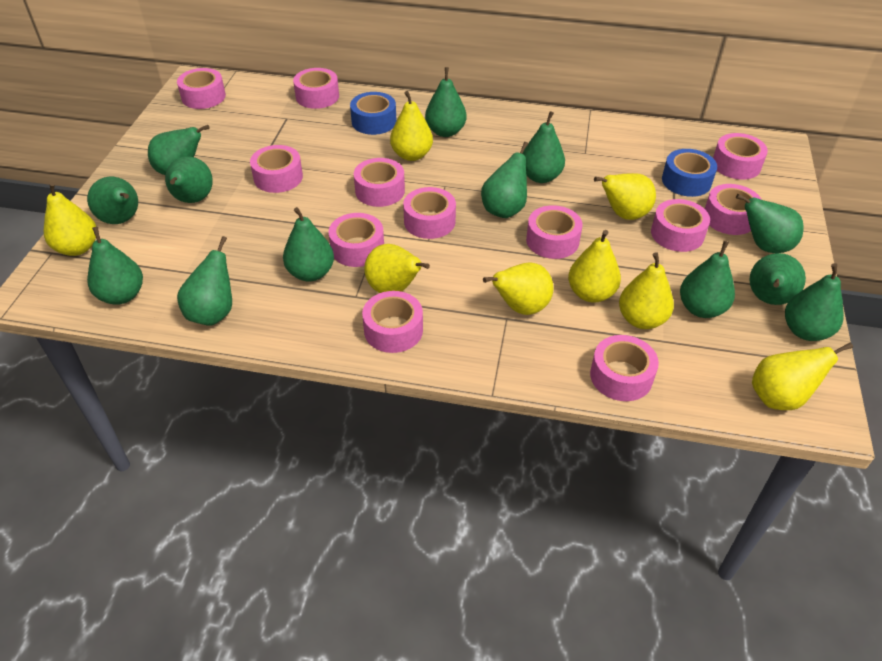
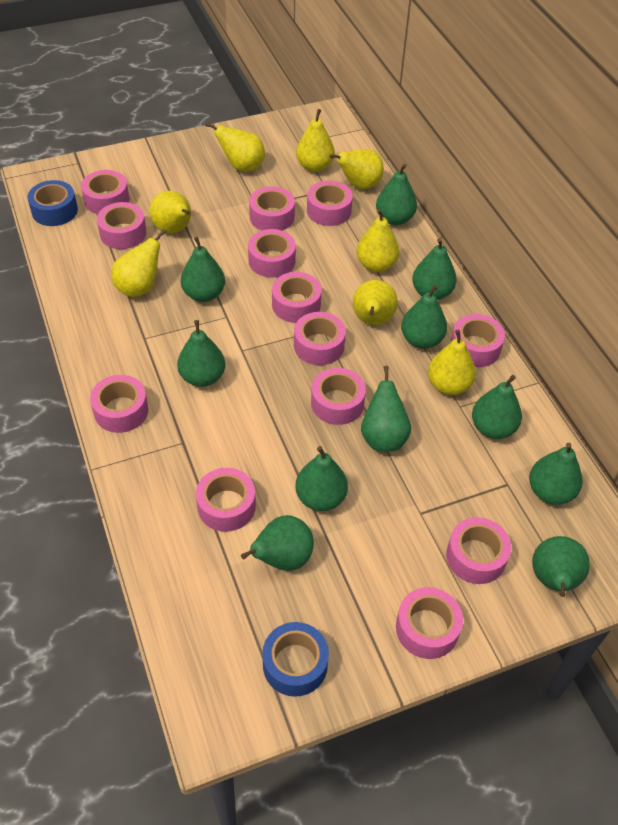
green pear: [87,177,138,224] [87,227,143,305] [148,125,210,175] [165,157,213,203] [177,236,232,326] [283,207,334,282] [425,67,467,137] [481,142,528,218] [523,111,565,183] [680,240,735,318] [736,194,804,253] [749,253,806,305] [785,263,844,341] = 13 -> [177,320,225,387] [181,237,225,302] [241,515,314,571] [296,446,348,511] [361,366,411,451] [376,164,417,225] [401,285,447,349] [412,238,457,300] [472,375,522,439] [529,443,583,505] [532,536,590,597] = 11
pink tape: [177,68,226,109] [250,145,303,193] [293,68,339,109] [329,213,384,267] [354,158,405,207] [362,291,423,353] [403,187,456,239] [526,205,582,259] [590,335,659,401] [651,199,710,252] [705,184,762,235] [713,133,768,180] = 12 -> [81,170,129,214] [90,375,149,433] [97,202,146,249] [196,468,256,532] [248,229,296,278] [249,186,295,231] [272,272,322,323] [294,312,346,365] [307,181,353,226] [311,368,366,425] [396,587,463,659] [446,517,512,584] [450,314,505,367] = 13

